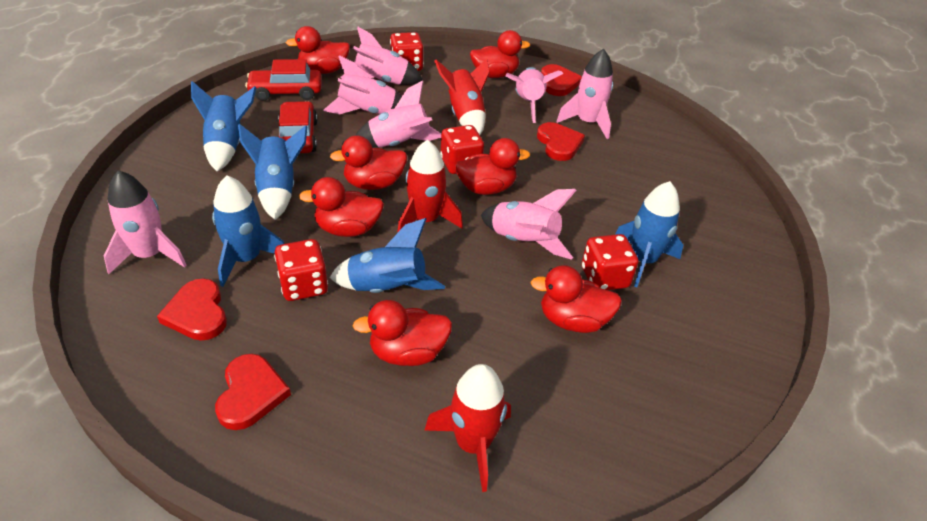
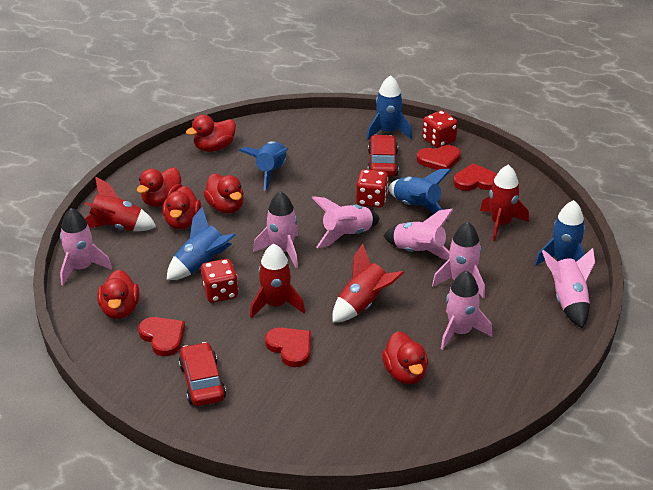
red dice: [274,239,328,301] [390,32,423,71] [440,125,484,174] [582,234,638,290] = 4 -> [201,259,238,303] [356,169,388,208] [422,110,458,148] = 3
red duck: [286,26,350,74] [299,177,384,237] [330,136,407,190] [353,300,452,366] [455,138,530,195] [470,30,530,78] [530,266,622,333] = 7 -> [97,270,139,319] [137,167,182,207] [162,186,201,230] [186,115,236,152] [203,174,243,214] [382,331,428,384] = 6
red rocket: [397,140,463,233] [424,364,511,492] [435,58,490,135] = 3 -> [84,177,156,231] [250,244,305,319] [333,244,404,323] [480,165,529,241] = 4

